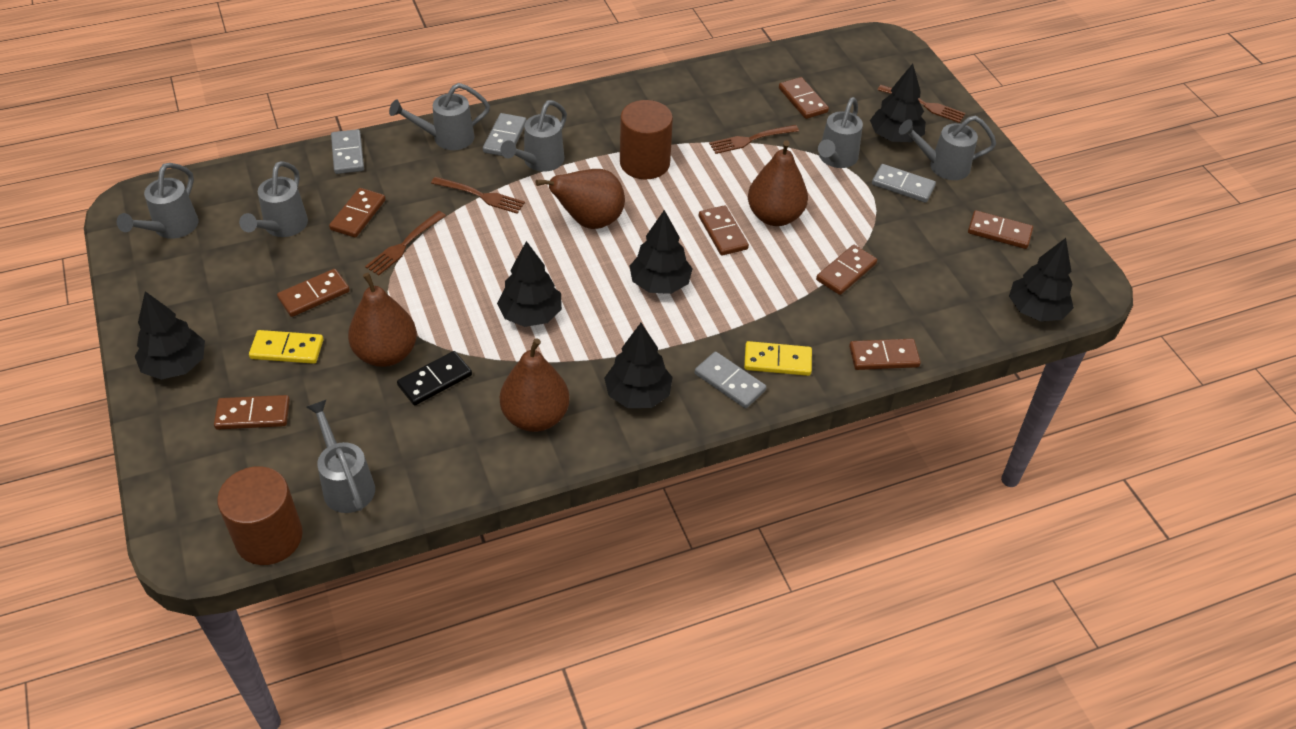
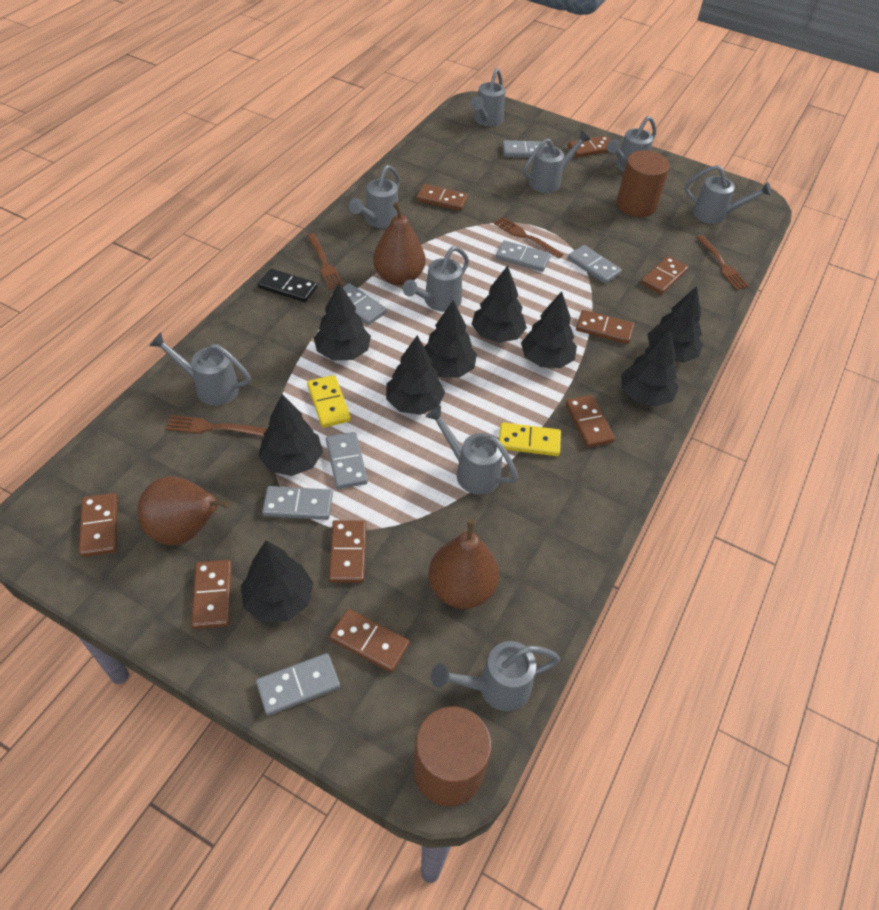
black tree: [135,291,205,380] [497,241,562,327] [604,323,673,408] [630,210,693,294] [870,64,926,142] [1009,238,1074,322] = 6 -> [241,541,313,622] [258,394,323,476] [314,283,371,360] [386,335,445,415] [424,300,477,378] [471,265,527,343] [521,291,577,368] [621,329,679,407] [647,286,703,363] = 9
brown domino: [214,395,290,430] [277,269,350,317] [329,188,386,238] [699,205,749,256] [779,77,829,119] [816,245,877,295] [849,339,921,370] [968,210,1033,249] = 8 -> [79,493,118,557] [191,560,232,629] [329,520,366,583] [329,609,410,673] [416,184,468,211] [565,395,615,448] [568,136,610,158] [576,310,634,344] [641,256,688,294] = 9
brown pear: [348,273,417,367] [500,338,570,432] [536,169,625,229] [748,140,808,226] = 4 -> [137,476,230,545] [373,202,425,285] [428,519,499,609] = 3
grey domino: [331,129,364,174] [483,113,526,156] [694,352,766,409] [872,164,936,203] = 4 -> [256,653,340,716] [262,486,333,520] [326,432,368,489] [331,283,387,325] [496,240,551,272] [503,140,547,158] [568,245,622,284] = 7
grey watering can: [117,163,198,239] [239,161,308,237] [306,399,375,513] [389,83,490,150] [501,100,567,172] [818,97,863,168] [899,116,996,180] = 7 -> [149,332,251,405] [349,165,400,228] [403,246,469,312] [426,406,518,495] [431,641,560,711] [471,68,505,127] [523,130,591,193] [607,116,656,172] [685,165,772,224] = 9

